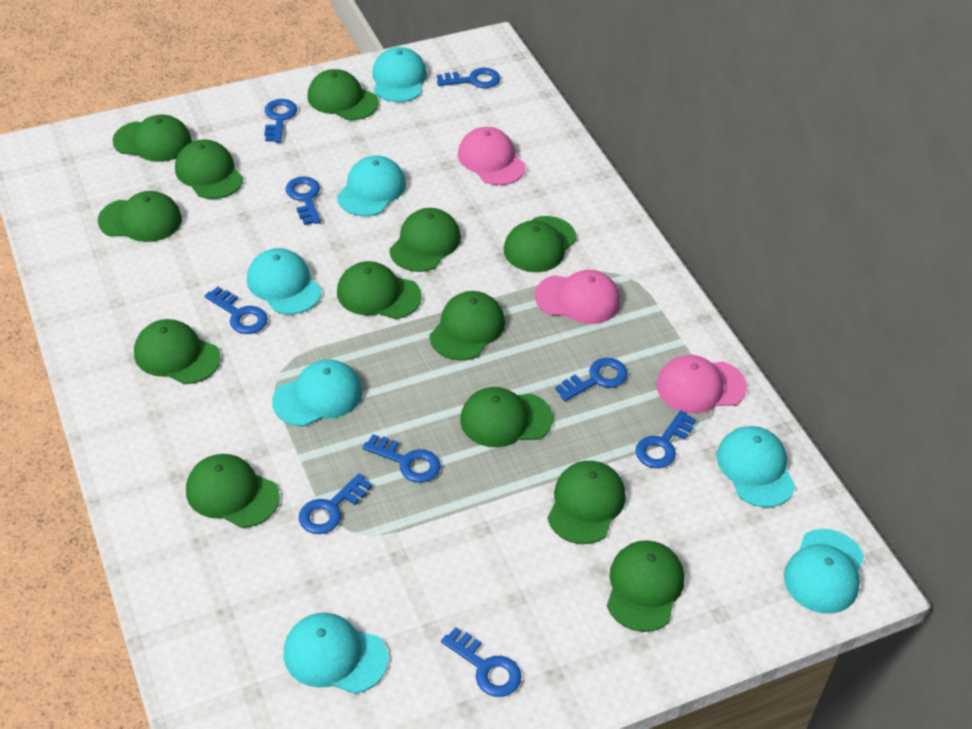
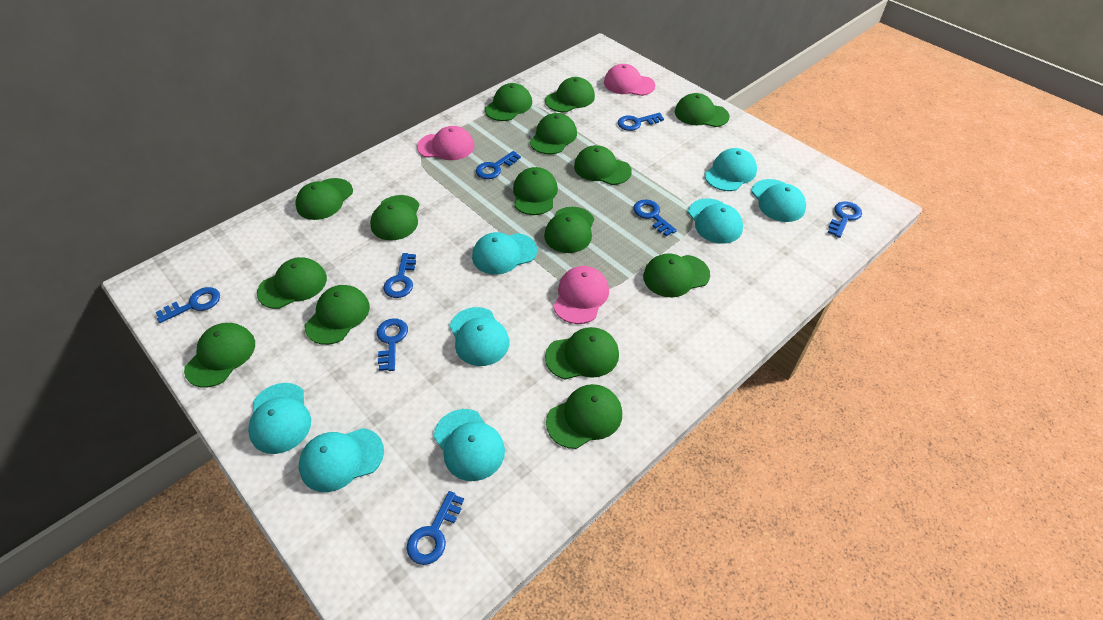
blue key: [205,287,268,334] [264,99,297,143] [286,176,321,225] [299,473,372,534] [362,434,441,483] [437,68,500,88] [441,627,522,697] [555,358,628,401] [635,410,696,468] = 9 -> [156,287,220,323] [377,318,408,371] [383,253,416,298] [407,491,464,565] [476,151,521,179] [618,113,664,131] [633,199,677,236] [828,201,862,238] = 8
green cap: [98,191,182,242] [113,114,192,162] [134,319,221,384] [175,139,244,199] [186,454,280,528] [307,69,379,120] [337,261,422,319] [389,208,461,272] [429,291,505,361] [460,387,553,447] [504,216,577,272] [547,461,626,544] [607,540,684,632] = 13 -> [184,323,255,388] [257,257,327,309] [295,178,353,220] [305,285,370,345] [370,195,419,241] [485,83,532,121] [513,167,558,215] [530,113,577,154] [544,207,594,253] [545,77,595,112] [545,327,619,379] [546,384,622,449] [574,145,632,185] [643,253,710,297] [675,93,729,127] = 15
turquoise cap: [247,248,322,315] [272,359,362,427] [284,613,388,694] [337,156,406,216] [372,47,427,102] [717,426,795,508] [784,529,864,614] = 7 -> [248,383,311,454] [299,428,384,492] [434,409,505,481] [450,307,509,366] [472,232,537,275] [688,198,743,244] [705,148,757,191] [751,179,806,222] = 8

